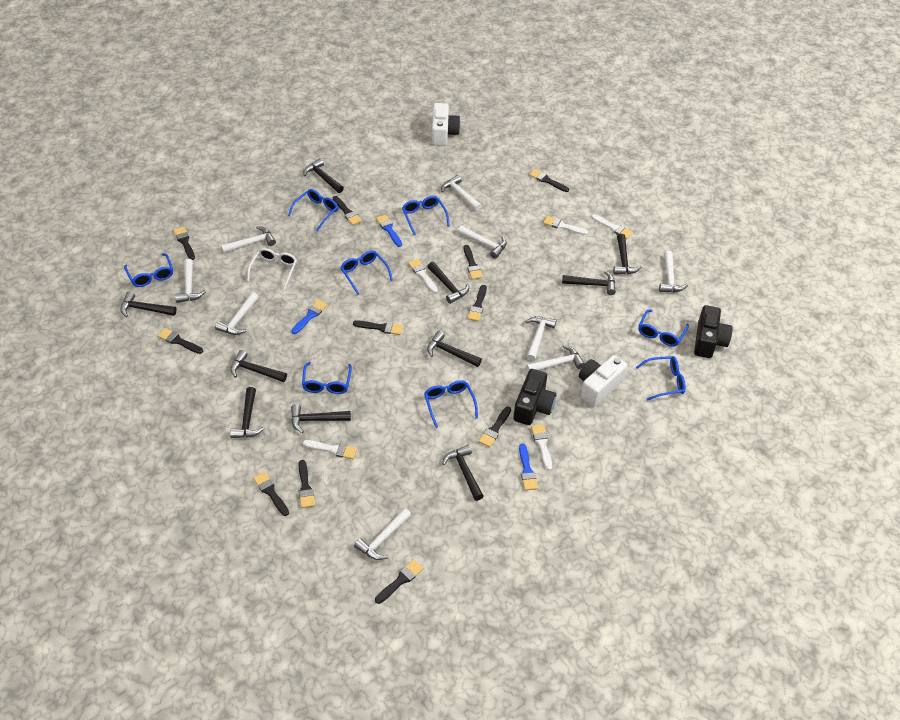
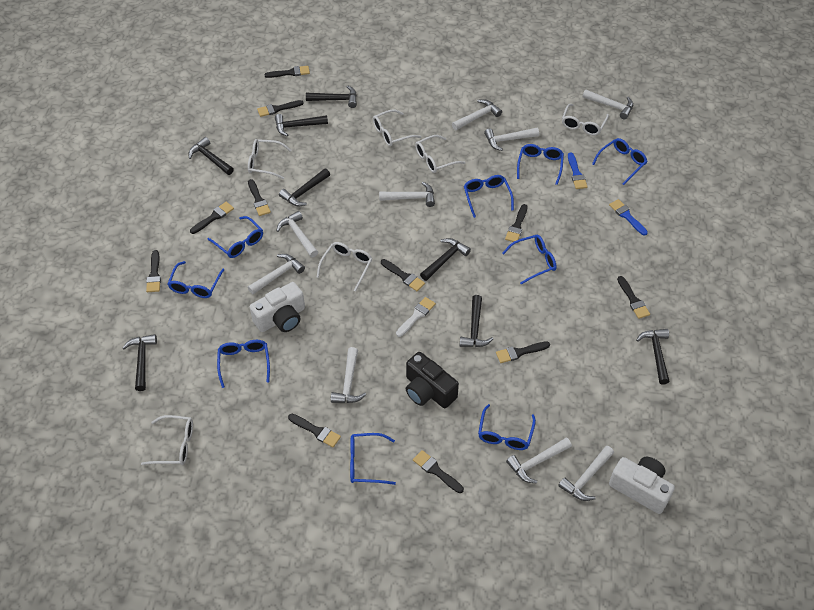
black camera: [513,369,556,425] [694,305,733,358] = 2 -> [406,352,459,408] = 1
black hammer: [120,291,176,317] [230,350,287,382] [230,387,264,438] [291,404,351,433] [303,158,344,193] [427,262,469,304] [427,331,482,367] [442,445,484,501] [562,271,616,295] [613,234,642,275] = 10 -> [122,334,157,391] [188,137,234,175] [275,114,328,137] [279,168,330,206] [306,86,357,108] [420,238,471,281] [459,295,493,347] [636,329,670,384] = 8
blue brush: [291,299,328,334] [376,214,402,247] [519,443,538,490] = 3 -> [568,153,588,189] [609,199,648,236] = 2
blue glasses: [124,253,173,287] [288,189,338,231] [302,362,352,394] [340,250,393,295] [402,196,450,235] [424,380,478,428] [636,356,686,401] [639,309,689,347] = 8 -> [168,261,225,298] [208,216,263,258] [217,340,270,388] [350,433,396,485] [464,175,514,218] [478,404,536,450] [503,235,557,285] [517,144,564,185] [592,138,648,185] = 9
white brush: [303,440,357,459] [408,259,438,293] [531,424,552,470] [543,216,588,235] [592,214,633,239] = 5 -> [396,297,436,337] = 1
white glasses: [247,248,297,290] = 1 -> [141,415,193,465] [248,139,291,179] [317,242,372,291] [373,110,421,146] [415,135,465,173] [562,104,609,136] = 6

